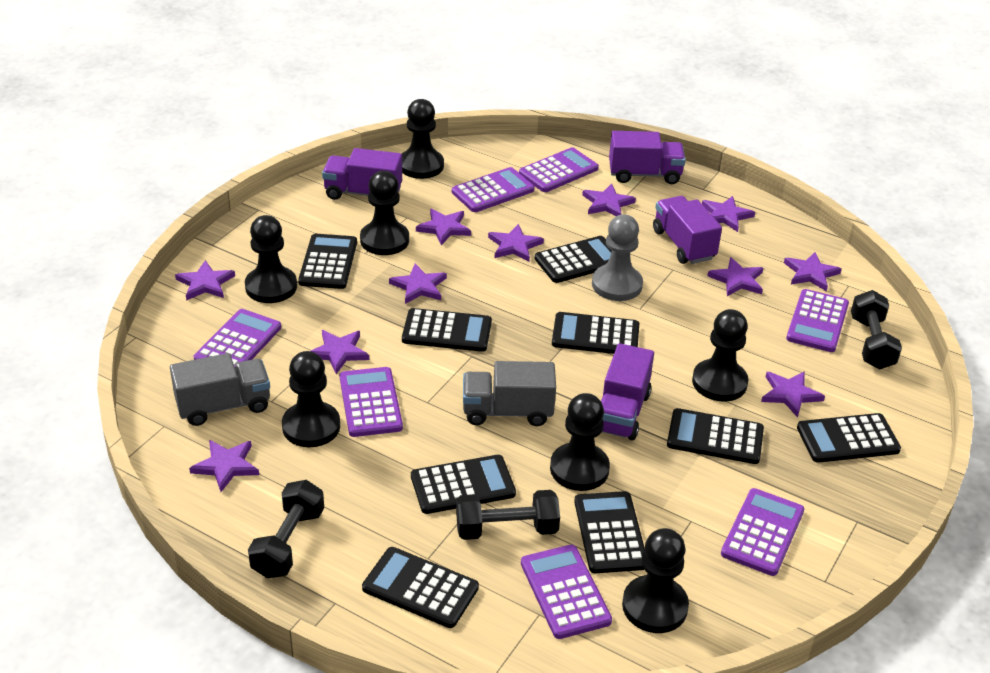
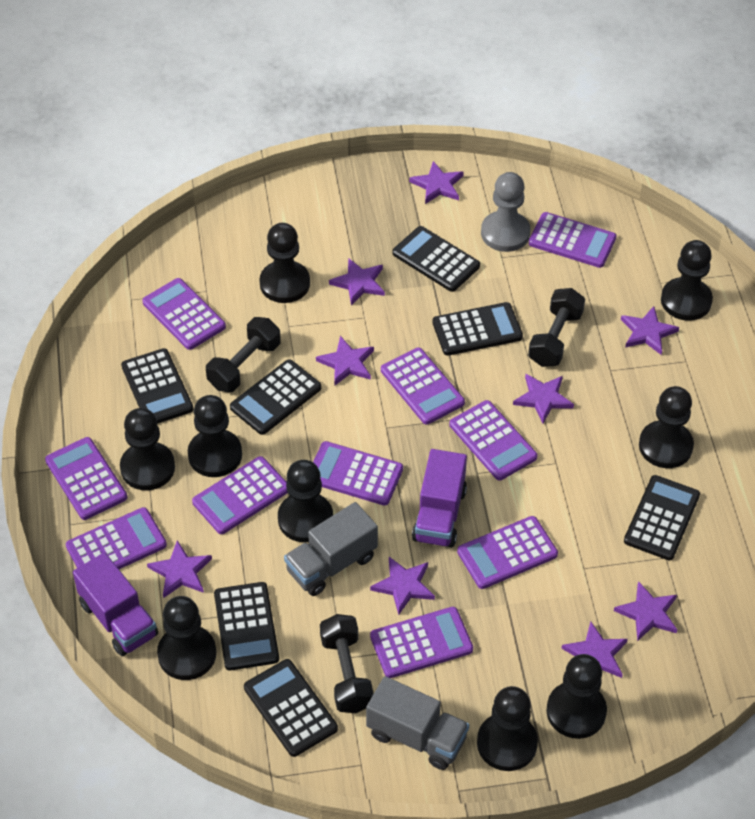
black calculator: [298,234,357,289] [362,547,479,628] [402,308,492,352] [411,455,516,514] [535,236,612,283] [552,312,639,354] [574,491,645,573] [667,408,764,464] [797,413,901,463] = 9 -> [121,348,193,424] [214,582,279,671] [230,359,321,435] [244,659,338,757] [393,226,480,292] [432,302,523,356] [624,475,700,560] = 7
black pawn: [245,215,297,303] [282,351,340,447] [360,171,409,255] [402,99,444,179] [550,393,610,491] [622,528,689,633] [692,309,749,402] = 7 -> [120,408,175,490] [157,596,216,680] [188,395,242,477] [259,223,310,303] [278,460,333,543] [477,686,538,771] [547,654,607,739] [639,386,694,468] [661,240,713,321] = 9
purple calculator: [194,309,281,367] [340,367,403,437] [452,167,534,212] [519,147,599,192] [521,545,612,639] [721,488,804,576] [786,289,849,352] = 7 -> [45,437,127,520] [66,507,167,569] [142,278,226,350] [192,456,288,534] [313,441,403,506] [370,607,473,678] [381,347,465,425] [450,400,538,480] [457,516,558,589] [529,212,616,268] = 10
purple star: [175,260,235,301] [189,440,259,492] [311,330,369,374] [389,264,447,304] [416,209,471,245] [488,224,544,262] [582,184,636,216] [702,196,755,232] [708,257,763,296] [761,371,825,418] [784,252,842,291] = 11 -> [147,541,212,598] [316,336,374,386] [329,258,385,305] [370,557,435,615] [409,161,464,204] [513,374,574,423] [561,621,628,678] [614,581,677,641] [621,306,679,355] = 9
purple truck: [322,148,402,200] [601,343,654,441] [609,131,686,184] [653,196,722,264] = 4 -> [73,552,158,656] [412,449,467,548] = 2

